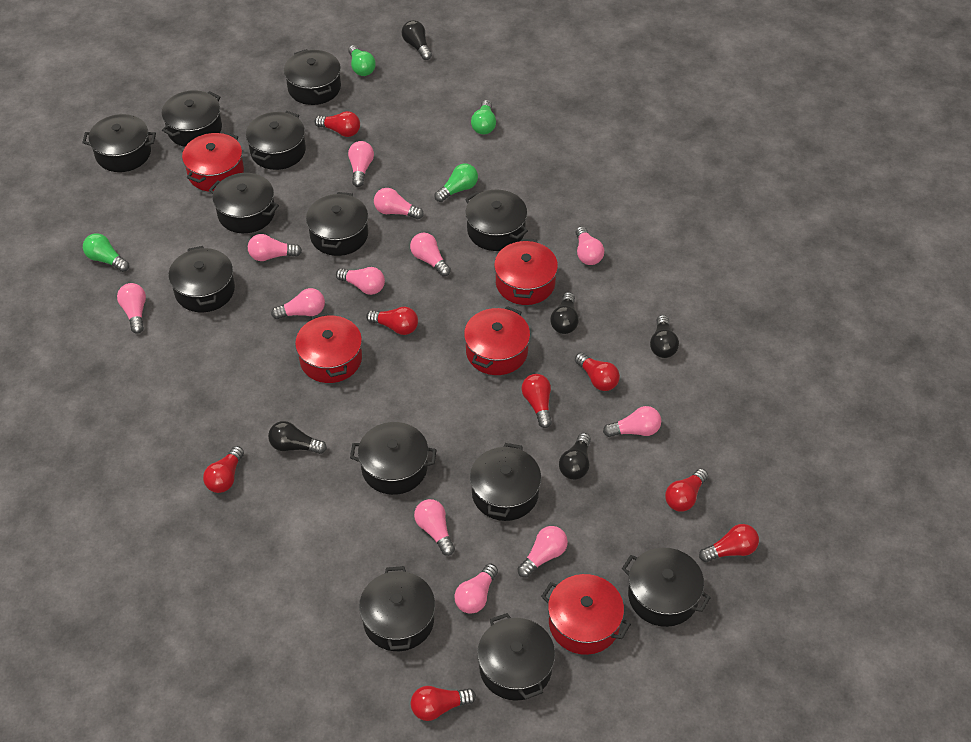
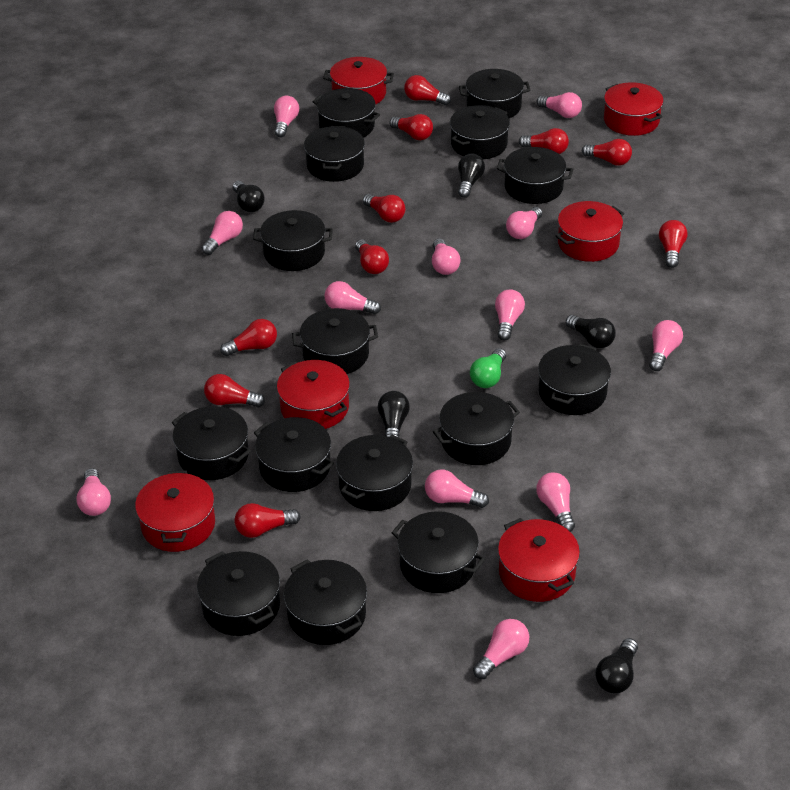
black pot: [82,114,156,172] [162,90,222,147] [168,246,235,312] [209,173,279,233] [246,111,306,170] [284,49,341,105] [306,192,368,256] [350,422,437,495] [359,566,435,651] [465,190,528,251] [470,443,541,521] [477,613,555,701] [622,547,711,627] = 13 -> [172,406,251,480] [197,551,280,636] [253,210,333,271] [254,417,334,492] [284,559,367,645] [292,308,378,374] [304,126,365,182] [313,88,380,138] [336,435,413,511] [392,511,485,593] [433,392,520,465] [450,105,510,159] [459,69,530,118] [497,147,573,204] [538,344,611,415] = 15
green light bulb: [83,234,129,272] [348,45,376,76] [434,163,478,202] [471,100,496,134] = 4 -> [470,348,506,388] = 1
red light bulb: [203,446,244,493] [314,111,360,137] [366,307,418,335] [411,686,476,721] [521,374,552,428] [575,353,620,391] [665,469,708,512] [699,524,759,562] = 8 -> [204,374,265,408] [220,319,277,356] [234,503,301,538] [355,239,389,274] [363,194,405,223] [390,114,433,140] [404,75,451,105] [519,128,569,154] [582,139,632,166] [659,220,687,268] = 10
red pot: [182,132,244,192] [295,313,362,383] [464,306,530,375] [494,239,558,305] [541,574,631,655] = 5 -> [135,470,215,552] [277,360,350,429] [323,57,394,104] [498,518,580,602] [556,201,624,262] [604,82,664,136] = 6

